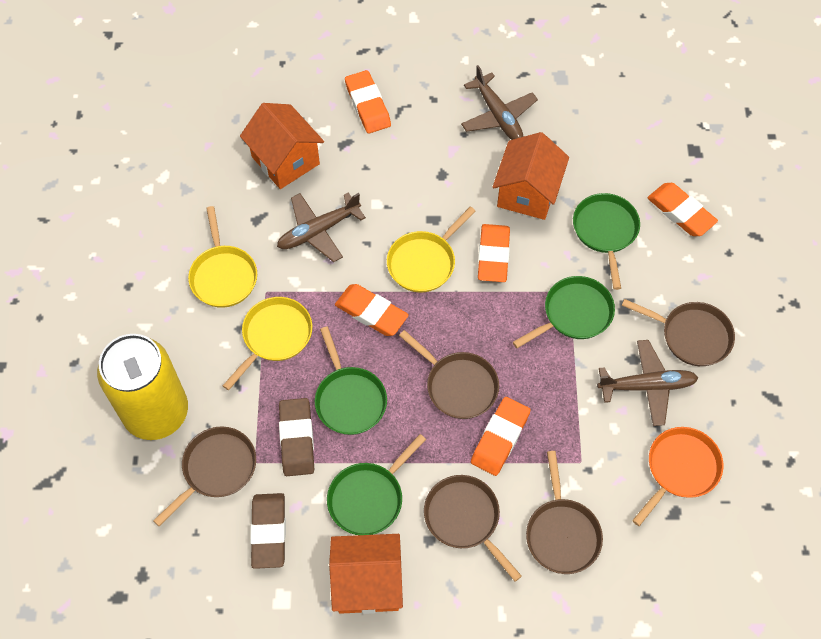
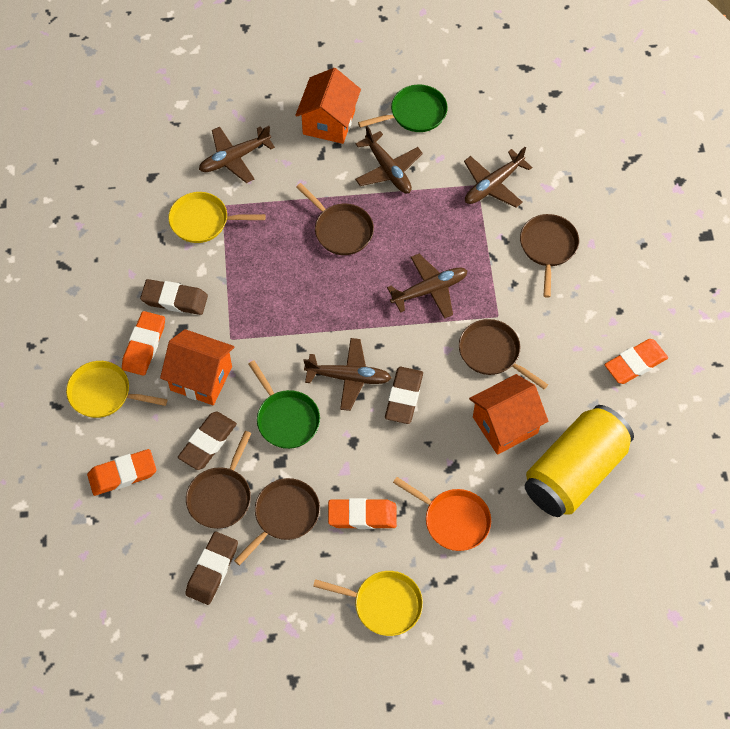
brown eraser: [250,493,286,569] [279,398,314,476] = 2 -> [140,279,208,315] [178,411,237,470] [185,532,238,605] [385,367,423,424] = 4
brown plane: [277,193,366,262] [461,65,538,140] [597,340,698,426] = 3 -> [199,126,275,183] [303,338,391,411] [355,126,423,193] [387,254,468,319] [464,147,532,208] = 5
green pan: [315,326,387,435] [327,434,426,535] [513,276,615,348] [573,193,640,290] = 4 -> [249,360,320,449] [358,84,448,132] = 2
orange eraser: [335,284,409,336] [345,70,391,134] [471,397,530,476] [478,224,510,282] [647,183,718,236] = 5 -> [87,449,157,496] [122,311,165,376] [328,498,397,529] [605,339,668,384] = 4

